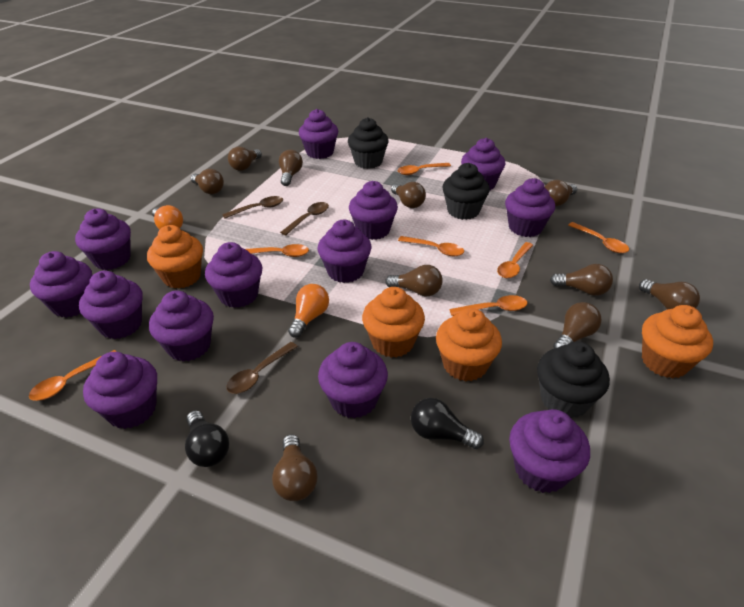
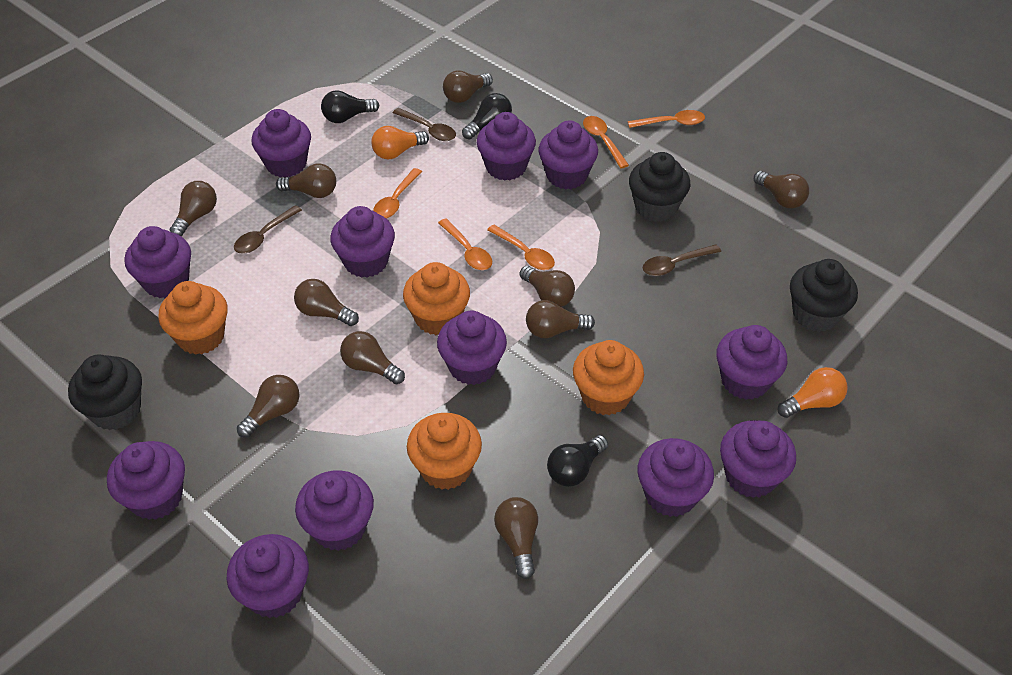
black light bulb: [185,410,229,467] [411,398,484,449] = 2 -> [321,90,379,123] [462,93,512,140] [547,435,608,487] = 3
orange spoon: [29,350,116,401] [246,244,309,257] [397,163,451,175] [398,236,464,256] [449,295,528,316] [497,242,533,278] [568,222,629,253] = 7 -> [373,168,422,219] [438,218,492,270] [487,225,555,270] [583,116,629,168] [628,110,705,128] = 5
purple cupcake: [30,251,92,318] [75,208,131,270] [79,271,143,339] [83,352,157,429] [149,291,214,362] [205,242,262,308] [299,109,338,159] [318,220,371,283] [318,342,388,419] [349,181,398,240] [461,138,505,190] [505,178,555,237] [509,409,590,493] = 13 -> [107,441,185,520] [125,226,191,298] [226,534,309,618] [251,109,311,178] [295,470,374,551] [330,206,395,278] [437,311,507,385] [477,112,536,181] [539,120,598,189] [638,438,714,517] [716,325,787,400] [720,420,796,498] = 12

